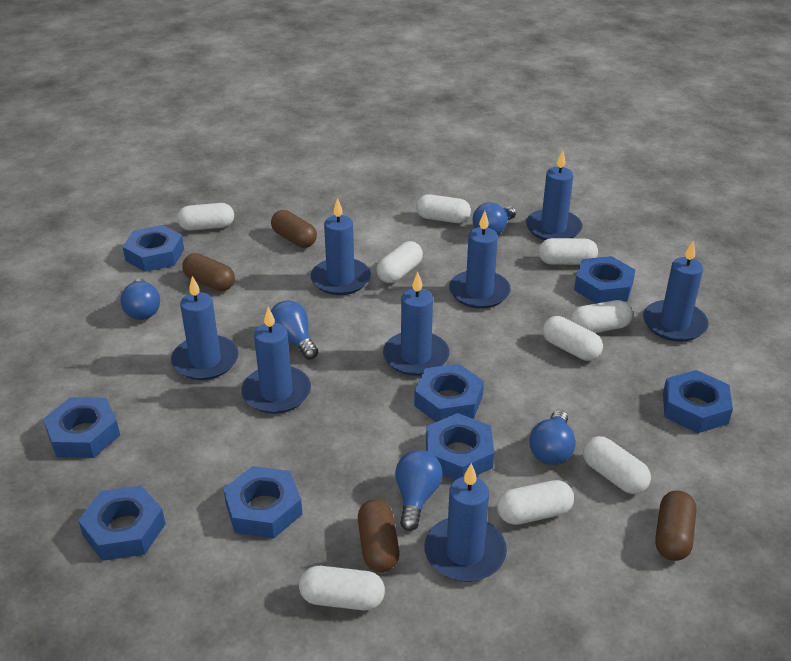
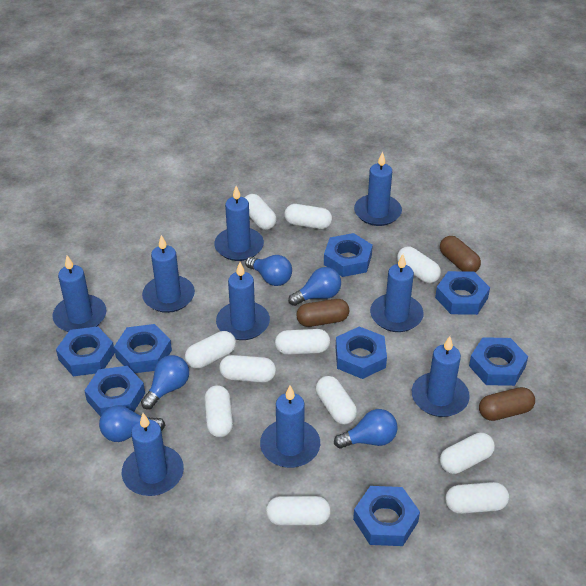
blue candle: [171,276,239,380] [241,307,311,414] [311,198,371,295] [383,272,450,376] [424,463,507,582] [449,211,511,309] [526,150,582,240] [643,240,709,342] = 8 -> [53,255,106,332] [122,413,184,496] [142,235,195,313] [214,186,264,261] [216,262,270,340] [260,386,320,468] [354,152,402,226] [370,254,424,332] [412,336,470,417] = 9
brown capsule: [182,253,235,291] [271,210,317,248] [358,499,399,572] [655,490,696,561] = 4 -> [296,299,349,327] [440,236,481,272] [479,387,535,421] = 3
white capsule: [177,203,234,231] [299,566,385,611] [377,241,423,283] [416,194,471,223] [497,480,574,525] [539,238,598,265] [542,316,603,361] [570,300,633,333] [583,436,651,494] = 9 -> [185,331,236,369] [204,385,233,437] [219,355,276,383] [245,194,277,230] [266,496,331,526] [275,329,330,355] [284,204,332,229] [316,376,357,424] [397,247,441,283] [440,433,495,474] [445,482,509,514] = 11

